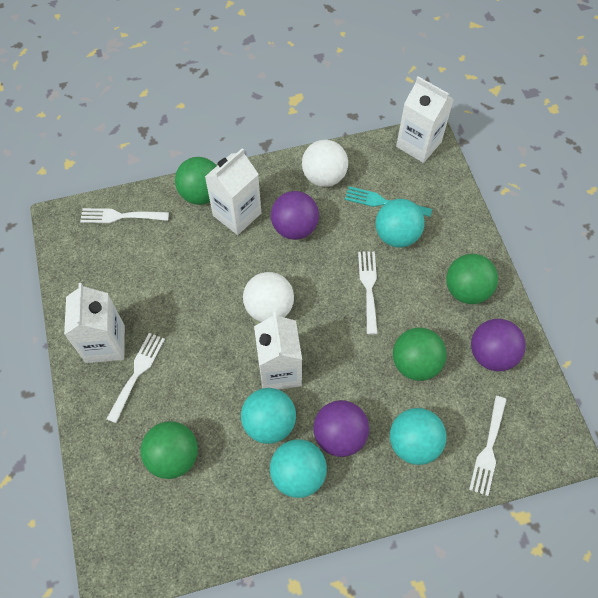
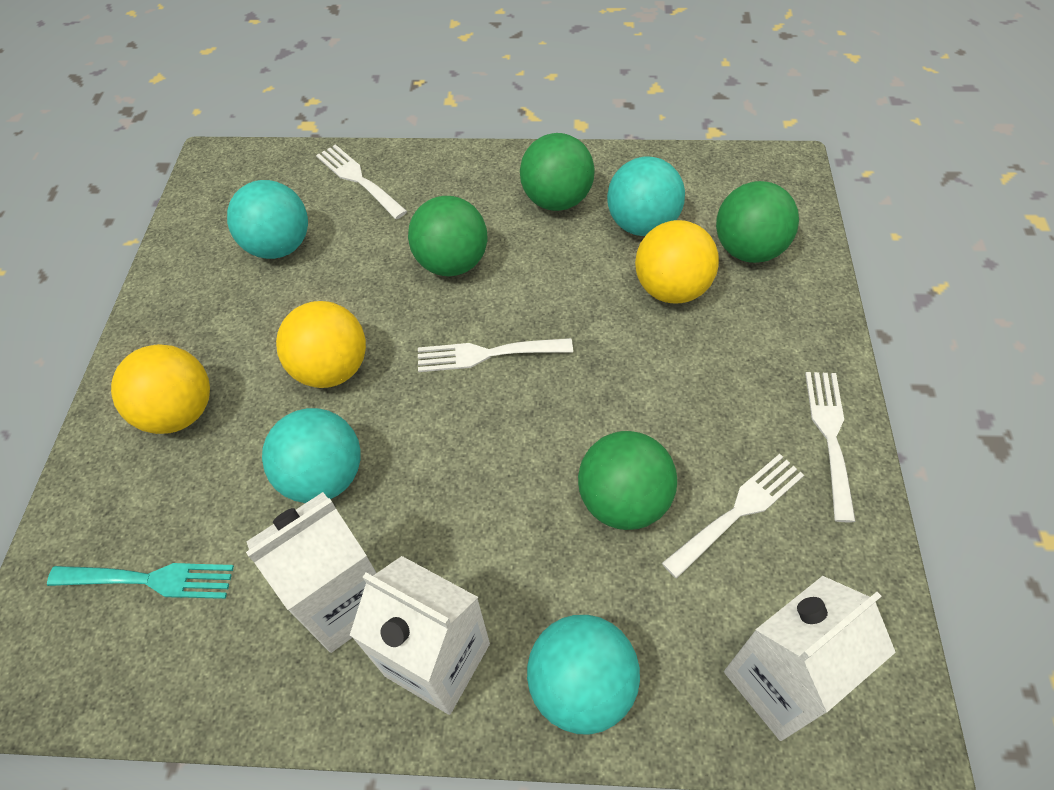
purple ball: [271,191,319,240] [313,400,369,457] [471,319,526,371] = 3 -> none = 0
white ball: [243,272,294,322] [302,140,348,187] = 2 -> none = 0
white carton: [64,283,125,363] [205,148,261,235] [254,312,302,390] [396,76,454,163] = 4 -> [246,492,376,653] [350,556,490,715] [724,576,896,741] = 3
yellow ball: none = 0 -> [111,344,210,434] [276,301,366,388] [635,220,719,304] = 3

